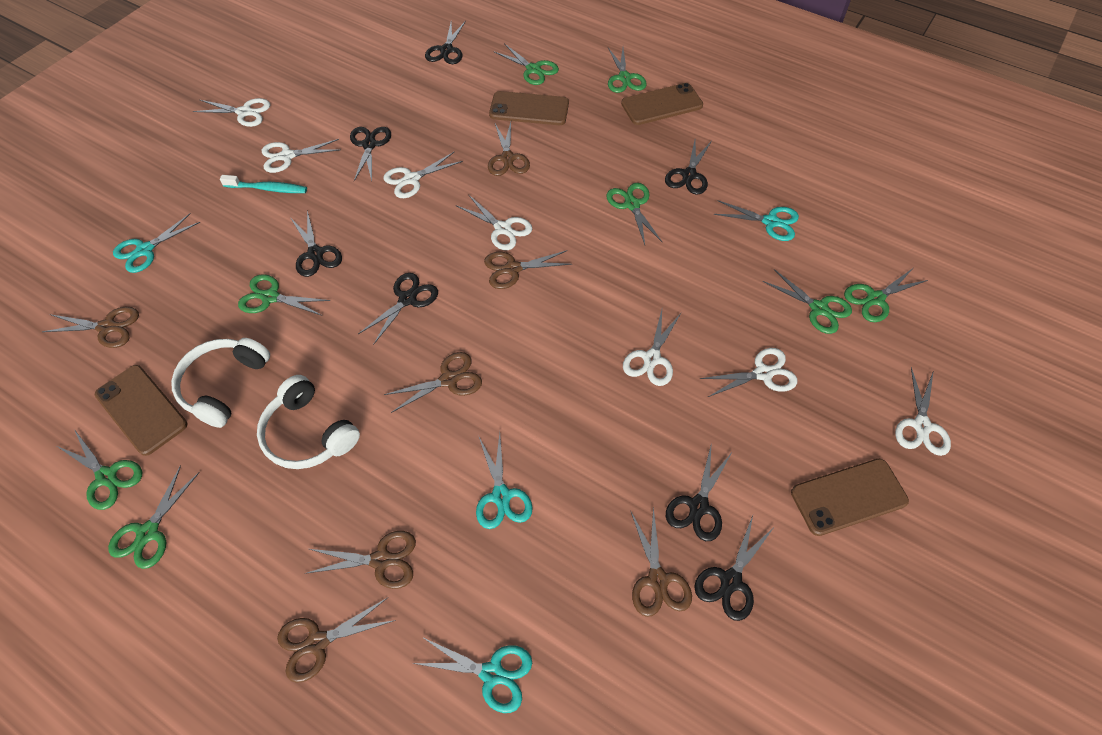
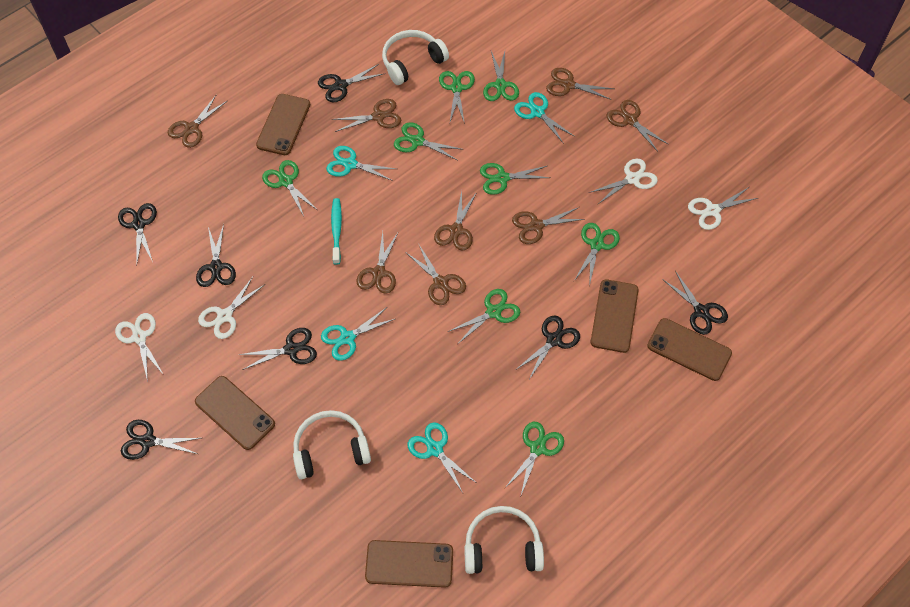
brown phone: [95,365,187,456] [489,91,569,125] [621,83,703,125] [791,459,909,536] = 4 -> [195,376,275,450] [256,94,310,155] [365,540,453,588] [591,279,639,353] [647,318,732,381] = 5
brown scissors: [42,307,139,348] [277,598,396,683] [305,531,416,589] [384,352,482,413] [484,250,572,289] [488,122,530,176] [630,506,692,617] = 7 -> [168,95,227,148] [332,99,401,132] [356,232,398,294] [405,243,466,305] [434,190,477,251] [512,207,585,244] [546,68,614,100] [607,100,669,152] = 8
white headphones: [171,338,270,428] [257,375,360,469] = 2 -> [293,410,371,479] [382,30,449,85] [464,506,544,574] = 3
white scissors: [193,98,270,127] [262,139,341,173] [384,152,463,198] [456,194,532,250] [623,310,681,386] [700,348,797,397] [895,367,951,456] = 7 -> [115,313,164,382] [198,277,265,339] [589,159,658,205] [688,187,758,230] = 4

